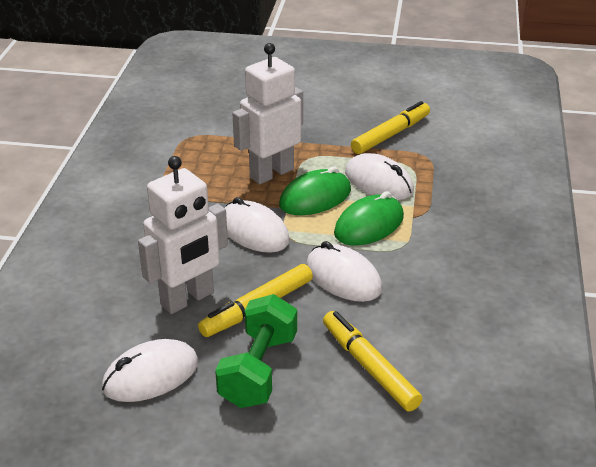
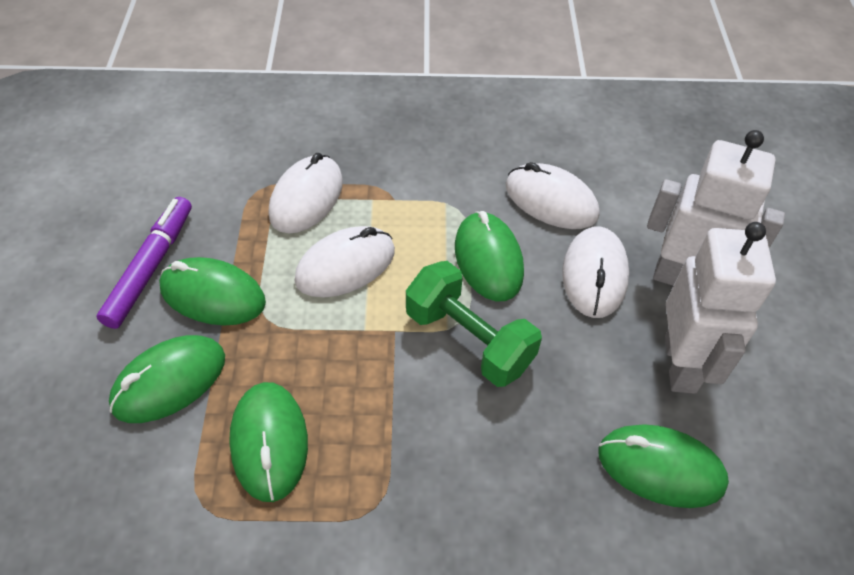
green mouse: [279,166,351,215] [334,191,404,245] = 2 -> [109,335,225,423] [159,257,266,325] [229,382,308,502] [455,211,524,301] [598,424,729,508] = 5
purple marker: none = 0 -> [97,197,192,329] = 1
yellow marker: [198,264,313,337] [323,311,422,412] [351,101,430,154] = 3 -> none = 0

